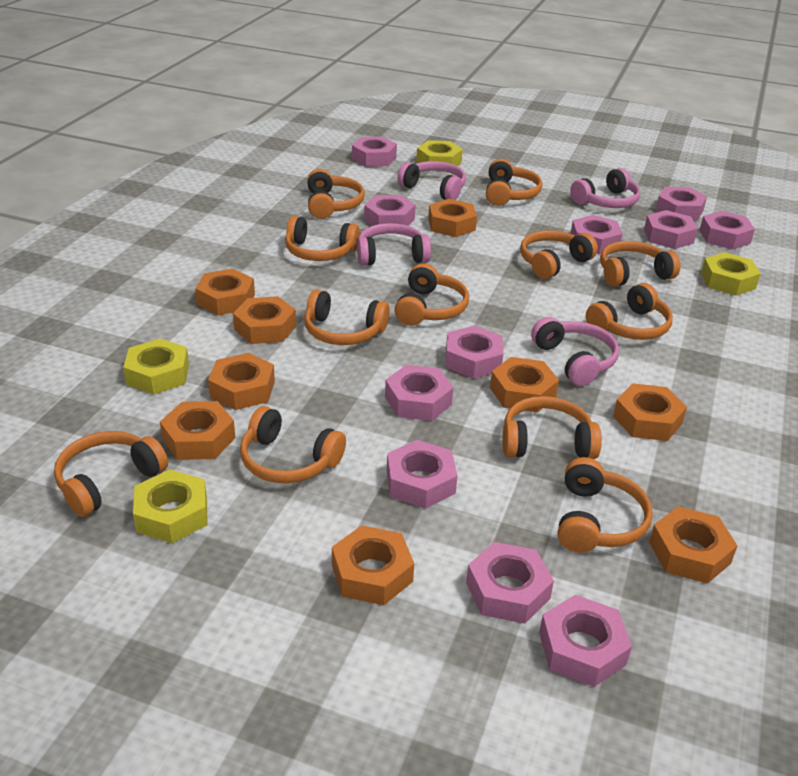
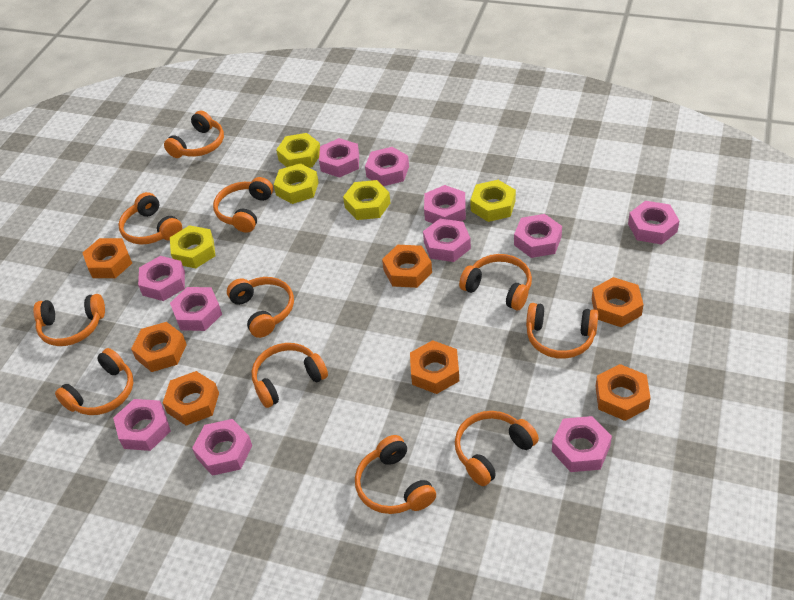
orange headphones: [54,431,168,517] [240,406,346,483] [285,216,360,261] [304,289,390,345] [307,169,365,219] [394,263,469,326] [486,159,542,206] [502,396,602,459] [520,230,598,279] [558,457,653,553] [586,283,673,340] [600,241,680,287] = 12 -> [34,294,105,346] [55,348,133,415] [118,192,182,245] [164,111,224,158] [213,177,273,233] [227,277,294,338] [252,343,328,408] [355,435,436,514] [455,411,539,486] [459,254,532,310] [526,303,599,359] = 11
orange nut: [160,401,235,460] [195,269,255,315] [208,353,275,410] [233,296,296,344] [332,525,414,605] [428,199,477,237] [490,357,559,412] [613,383,687,441] [649,506,738,584] = 9 -> [82,238,132,278] [131,322,187,372] [163,371,219,426] [382,245,432,288] [410,340,459,394] [592,277,644,327] [595,364,651,421] = 7
pink headphones: [357,223,431,266] [398,161,466,200] [531,317,619,386] [570,168,641,208] = 4 -> none = 0
yellow nut: [123,338,189,395] [133,470,208,543] [416,140,463,166] [701,252,761,296] = 4 -> [170,225,215,268] [274,163,319,204] [276,133,320,168] [343,180,390,220] [470,180,516,222] = 5

